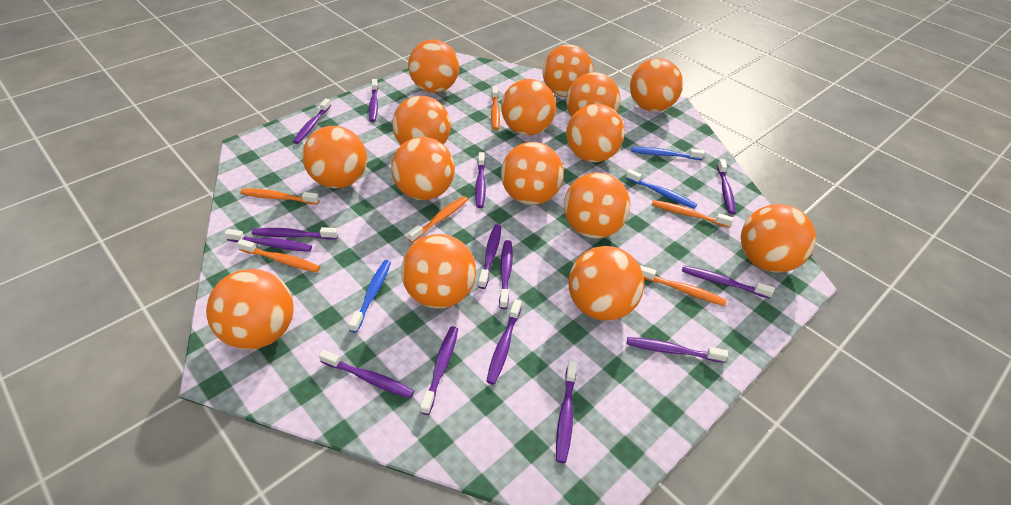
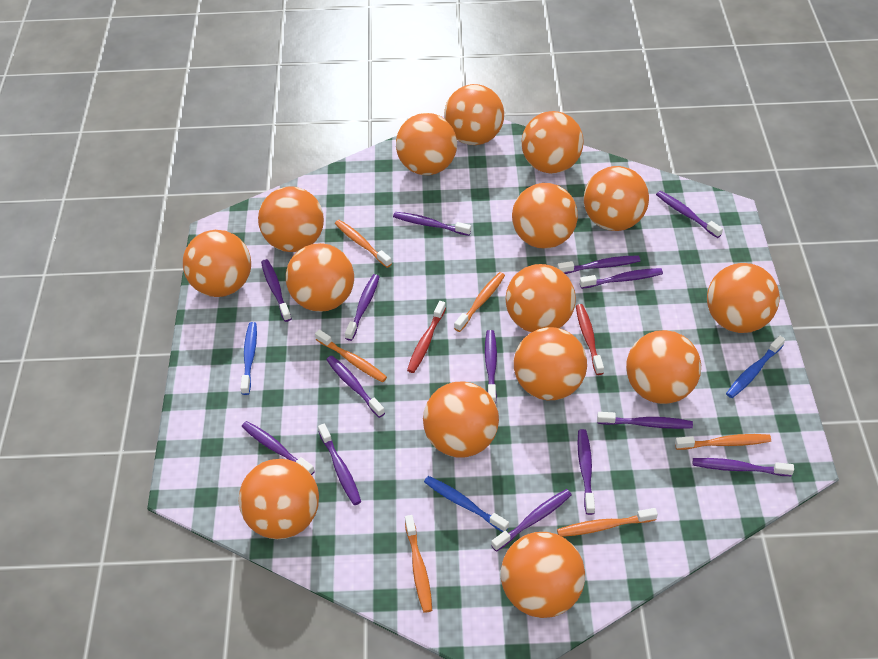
red toothbrush: none = 0 -> [407,301,446,373] [576,304,604,375] = 2

